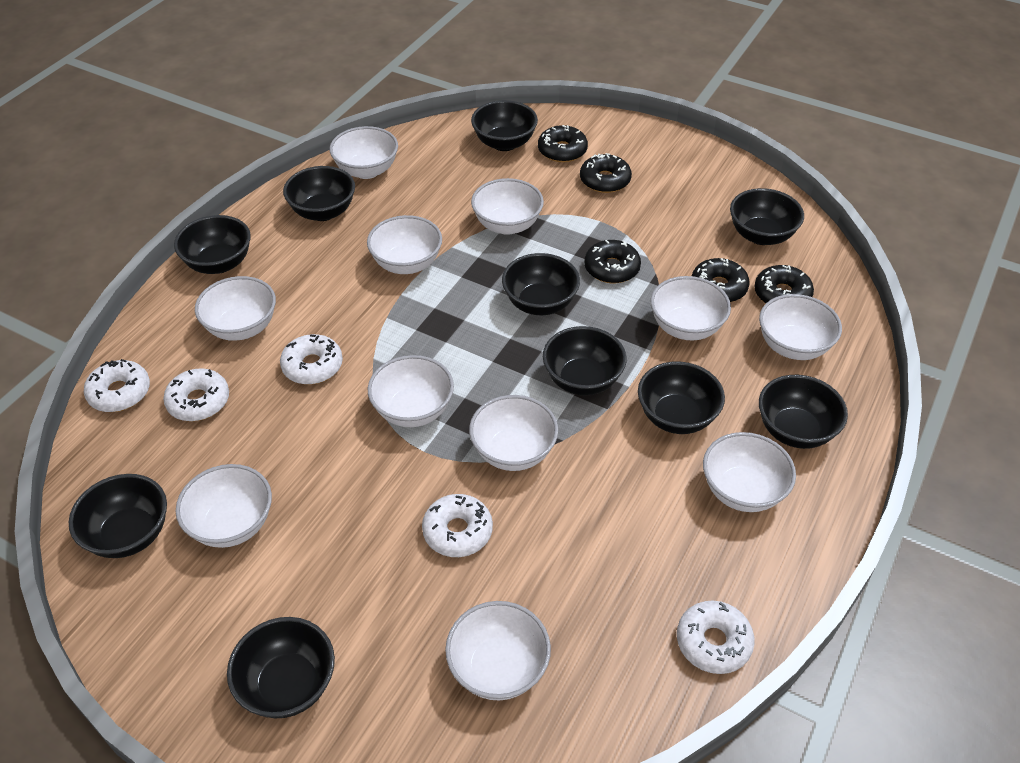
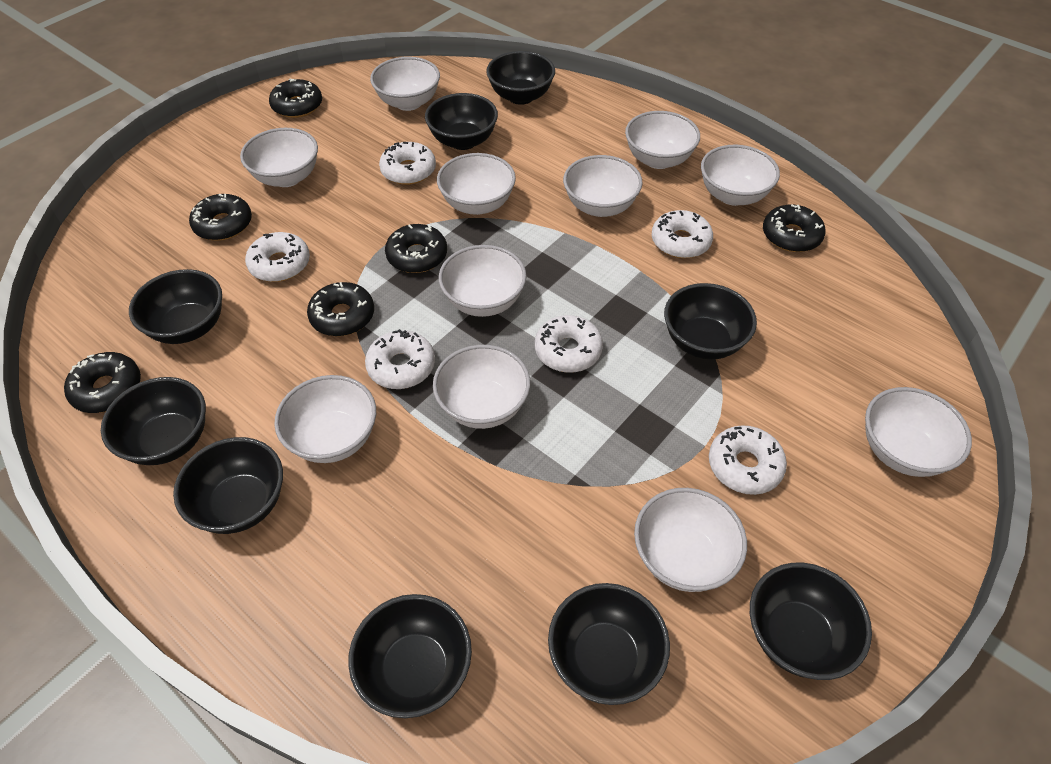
black bowl: [69,474,167,558] [174,215,251,274] [227,617,335,718] [283,166,355,221] [471,100,538,151] [502,253,580,315] [543,326,627,395] [638,361,725,434] [730,188,804,245] [759,375,848,449] = 10 -> [101,377,206,465] [129,269,222,344] [173,437,283,534] [348,594,472,718] [425,93,498,150] [486,51,555,105] [548,583,670,705] [664,283,757,360] [750,563,872,680] = 9
black donut: [538,125,588,162] [580,153,632,193] [584,240,641,283] [692,258,750,302] [754,265,814,304] = 5 -> [64,352,141,413] [189,194,252,241] [269,79,322,118] [307,282,374,336] [385,224,447,273] [763,204,826,252] = 6
white donut: [84,359,150,412] [163,368,229,421] [280,334,343,385] [422,494,493,557] [677,601,755,674] = 5 -> [245,232,310,282] [365,329,435,389] [379,142,436,185] [535,315,603,373] [652,210,713,258] [709,425,787,495] = 6

